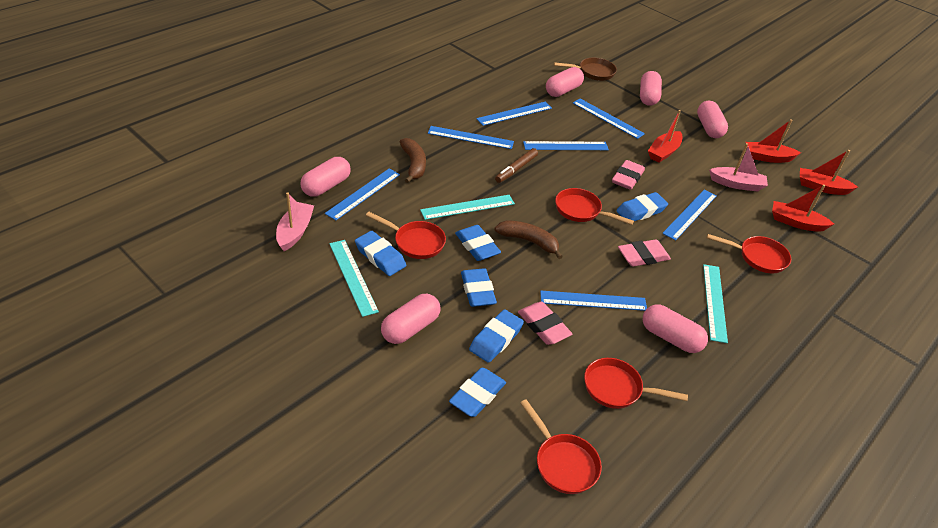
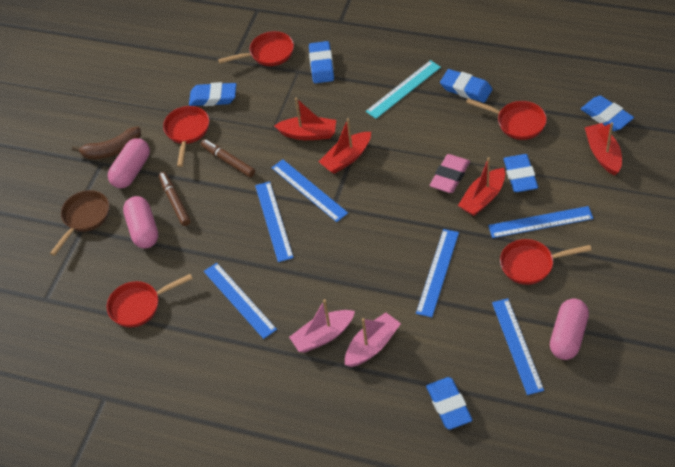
blue ruler: [325,168,400,220] [428,126,514,149] [476,101,552,126] [523,141,609,150] [540,291,647,311] [573,99,645,139] [662,189,717,241] = 7 -> [204,263,277,339] [255,181,294,262] [272,159,348,222] [416,229,459,317] [488,206,593,238] [492,298,544,395] = 6
brown banana: [400,138,426,183] [495,220,563,259] = 2 -> [72,127,141,159] = 1
brown marker: [495,148,538,183] = 1 -> [159,172,191,226] [201,139,255,177] = 2
pink capsule: [300,157,350,197] [381,294,440,344] [546,67,584,97] [640,71,662,106] [643,304,708,353] [697,101,728,138] = 6 -> [108,138,150,188] [123,196,158,248] [550,298,589,360] = 3
pink eraser: [518,302,572,345] [612,160,645,190] [618,239,671,267] = 3 -> [430,154,470,193] = 1
turquoise ruler: [329,240,379,317] [420,195,515,220] [703,264,728,343] = 3 -> [366,60,441,119] = 1

